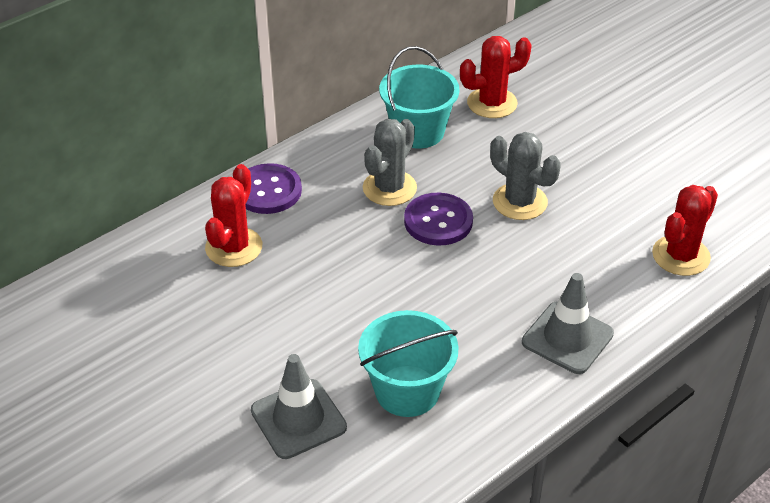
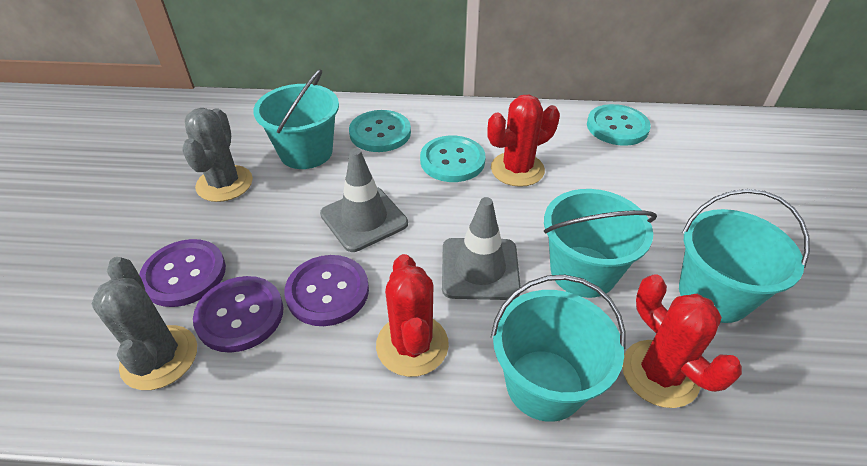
purple button: [245,163,302,214] [404,193,473,245] = 2 -> [139,239,226,307] [193,276,284,353] [284,255,369,326] = 3
turquoise bucket: [358,310,459,417] [379,46,460,148] = 2 -> [254,69,339,169] [491,275,626,422] [544,189,657,298] [679,189,810,323] = 4
turquoise button: none = 0 -> [349,110,411,152] [420,136,486,182] [587,104,651,146] = 3

